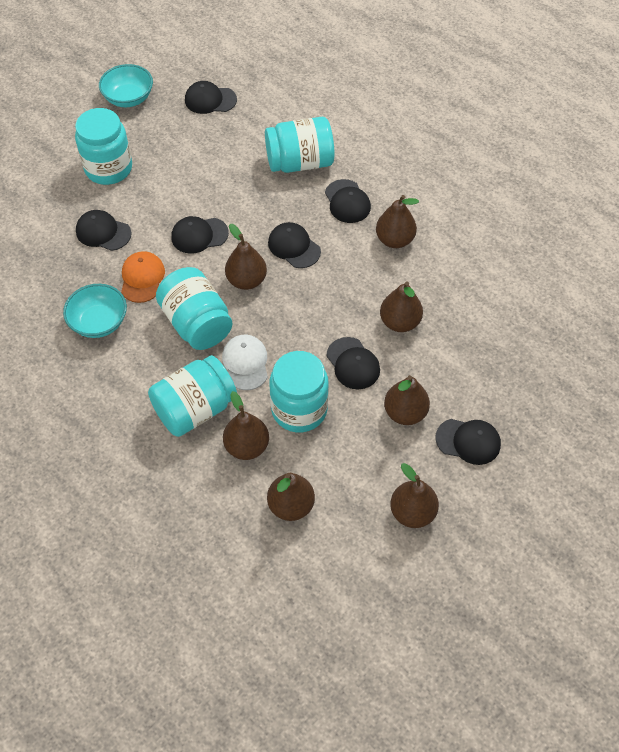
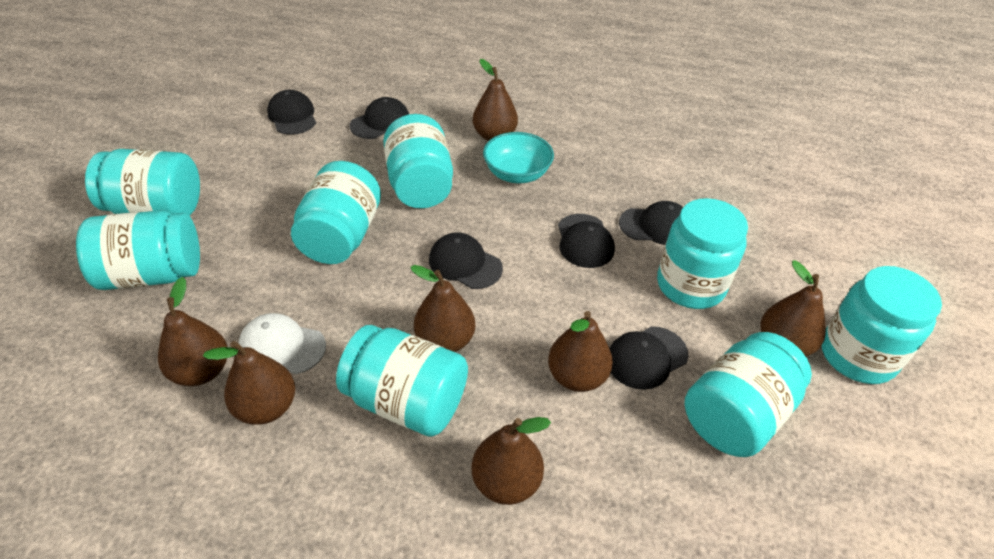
black cap: [76,210,132,251] [171,216,229,254] [185,81,237,114] [268,222,321,268] [325,179,371,223] [327,337,380,389] [435,419,501,465] = 7 -> [267,90,316,135] [349,97,409,139] [429,232,503,289] [558,214,615,268] [609,326,688,390] [619,201,683,245] = 6
orange cap: [121,251,165,303] = 1 -> none = 0
turquoise bowl: [63,284,127,338] [99,64,153,107] = 2 -> [483,132,554,183] = 1
turquoise jar: [75,108,132,185] [148,355,237,437] [156,267,232,350] [265,117,334,173] [269,351,329,433] = 5 -> [76,210,200,290] [85,149,200,216] [291,161,381,264] [336,325,468,437] [383,114,453,208] [657,198,748,309] [684,332,812,457] [821,266,942,384] = 8

